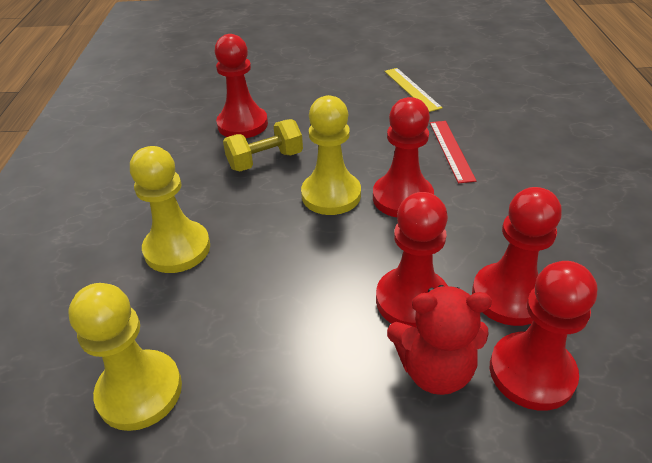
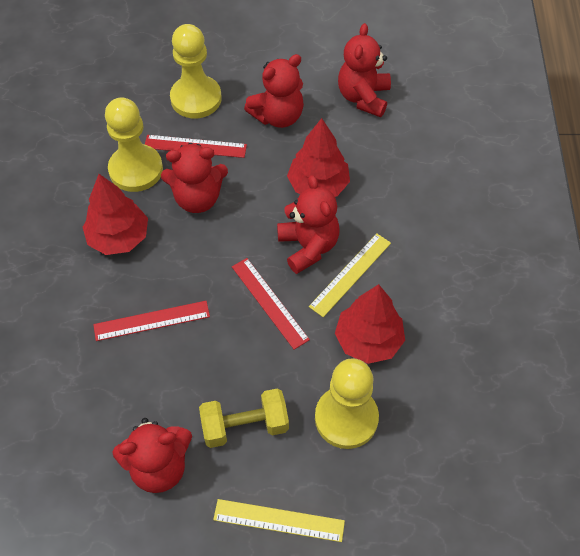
red pawn: [215,34,268,138] [373,97,434,217] [376,192,448,328] [472,187,562,326] [490,261,597,411] = 5 -> none = 0
red ruler: [430,121,477,183] = 1 -> [93,301,210,341] [145,135,247,158] [232,258,310,350] = 3
red teddy bear: [387,285,492,395] = 1 -> [112,418,192,493] [161,143,228,213] [244,54,304,128] [277,175,340,274] [338,23,391,117] = 5
red tree: none = 0 -> [83,174,148,255] [287,118,350,197] [335,284,405,364] = 3
yellow ruler: [385,68,443,112] = 1 -> [213,499,345,542] [309,233,391,317] = 2

